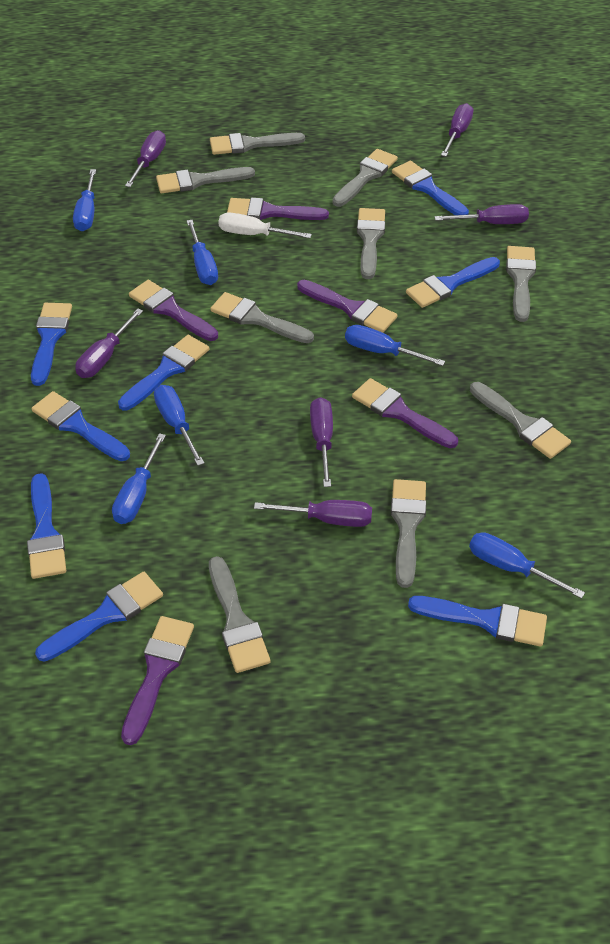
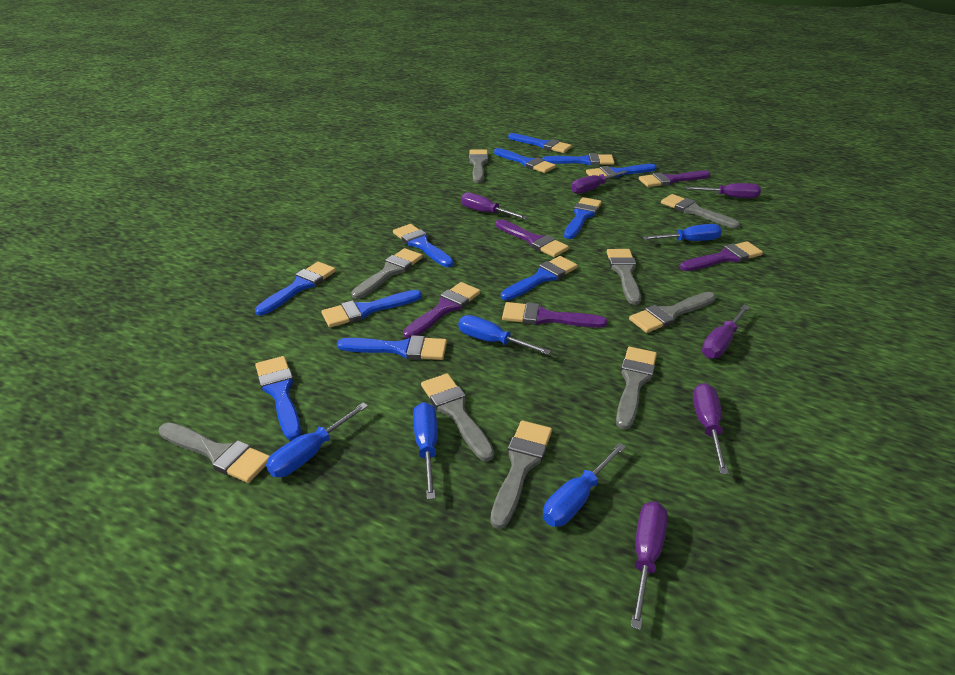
blue brush: [27,473,66,579] [31,303,72,386] [32,391,130,461] [35,572,163,662] [118,335,209,410] [392,161,469,215] [406,257,500,308] [408,596,547,647] = 8 -> [255,262,336,316] [255,356,301,440] [321,290,422,327] [337,335,447,360] [393,224,454,267] [494,148,556,173] [501,256,578,300] [508,133,572,153] [542,153,615,165] [564,197,602,239] [586,164,657,179] = 11
blue screwdriver: [73,169,96,231] [112,433,166,524] [154,385,204,466] [187,220,218,285] [345,325,445,366] [469,532,585,599] = 6 -> [266,402,368,477] [413,402,437,500] [458,315,551,355] [543,443,626,527] [643,224,722,241] = 5
white screwdriver: [218,213,312,238] = 1 -> none = 0

